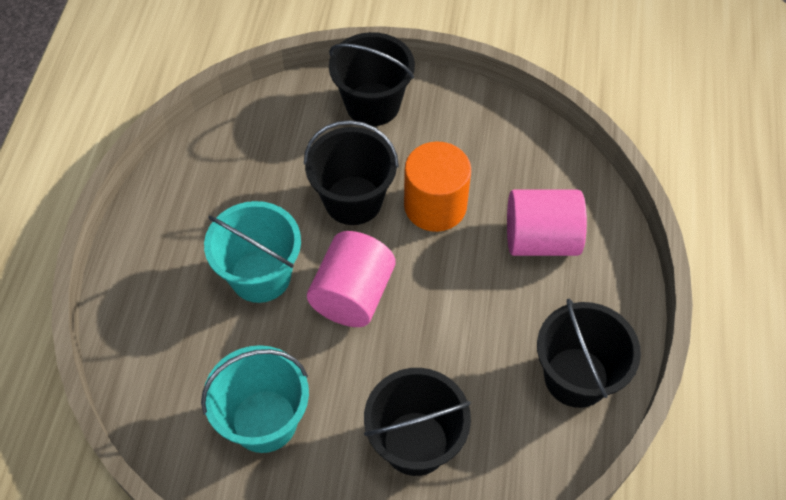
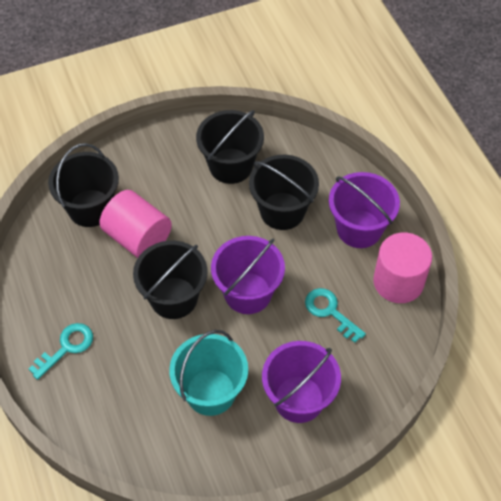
orange cylinder: [404,141,471,232] = 1 -> none = 0
purple bucket: none = 0 -> [211,236,285,314] [262,341,341,423] [329,172,400,248] = 3
turquoise bucket: [201,345,309,453] [204,201,301,303] = 2 -> [169,330,248,416] = 1
turquoise key: none = 0 -> [29,323,93,380] [305,288,366,343] = 2

